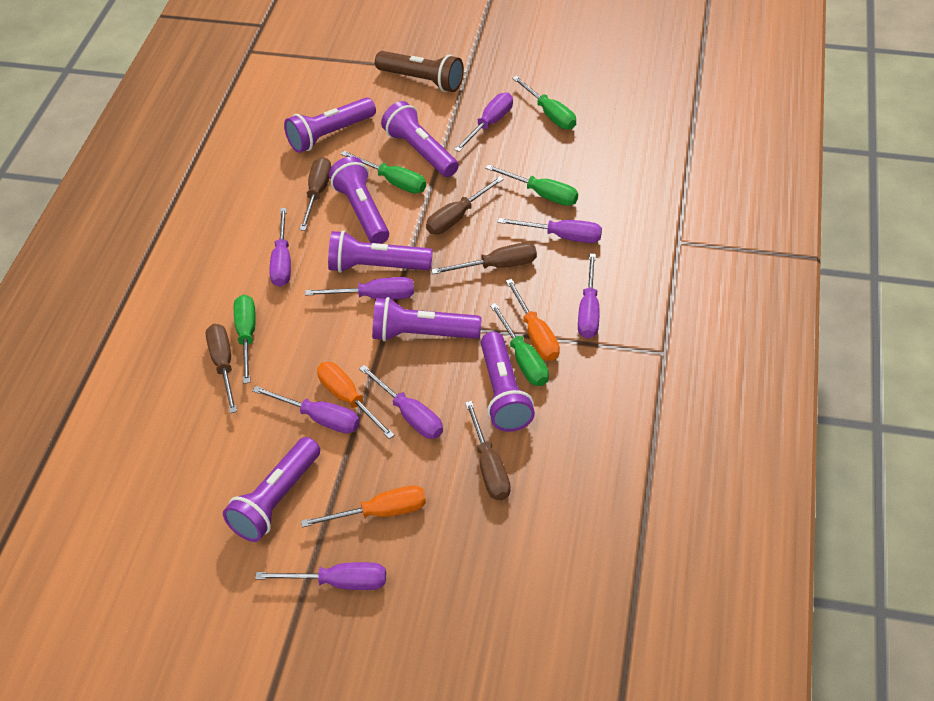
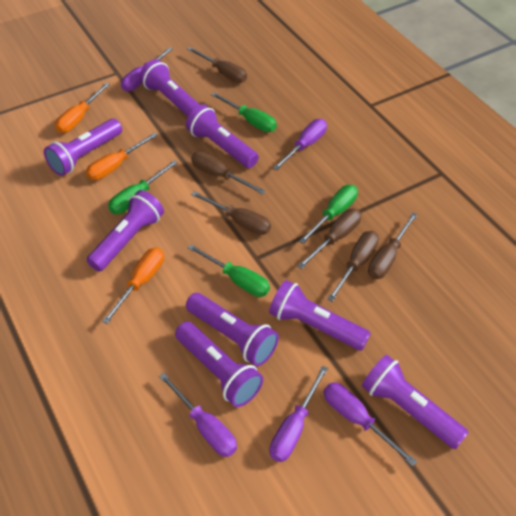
brown flashlight: [375,51,464,92] = 1 -> none = 0
brown screwdriver: [206,324,237,413] [299,157,331,231] [426,176,504,235] [431,243,537,274] [465,401,511,500] = 5 -> [187,47,247,83] [191,151,266,195] [191,191,271,235] [297,209,361,269] [327,231,379,302] [368,212,418,279] = 6
green screwdriver: [234,295,256,384] [341,151,426,193] [485,164,578,206] [490,303,549,386] [512,76,576,130] = 5 -> [108,160,178,214] [187,244,270,297] [211,92,277,132] [299,185,358,244] = 4
purple flashlight: [223,437,320,542] [284,97,376,153] [328,230,433,273] [329,157,389,244] [372,297,482,342] [381,101,459,177] [481,332,535,432] = 7 -> [44,118,122,176] [87,190,164,272] [139,59,200,116] [175,321,263,407] [186,104,259,168] [186,293,279,366] [269,280,371,351] [362,355,469,449] = 8
purple screwdriver: [252,386,360,433] [255,562,386,590] [270,208,291,287] [305,277,414,299] [359,365,443,439] [454,93,513,152] [498,218,602,243] [578,254,599,339] = 8 -> [121,47,173,91] [159,373,237,457] [270,366,328,462] [273,119,327,170] [324,382,417,466] = 5

